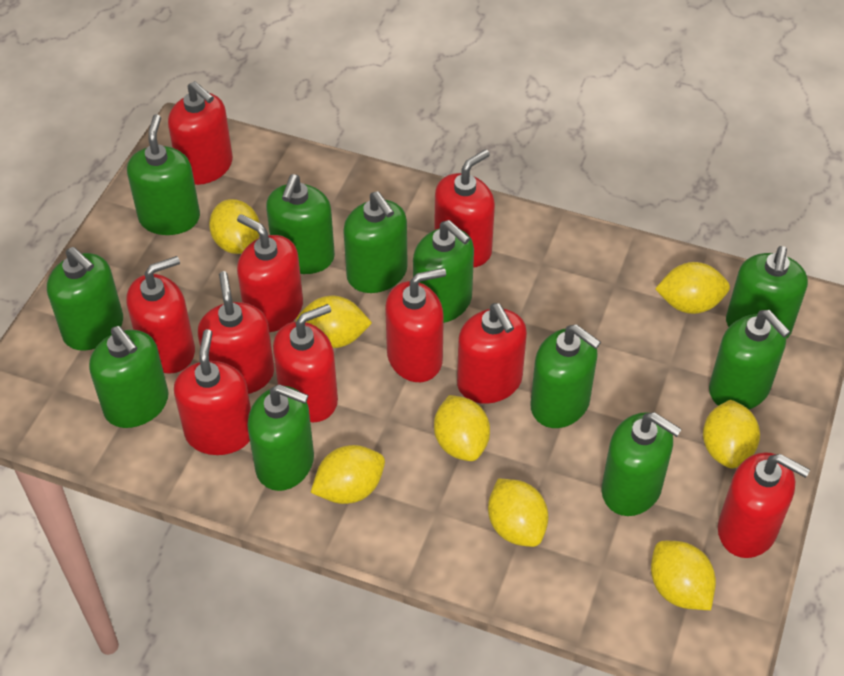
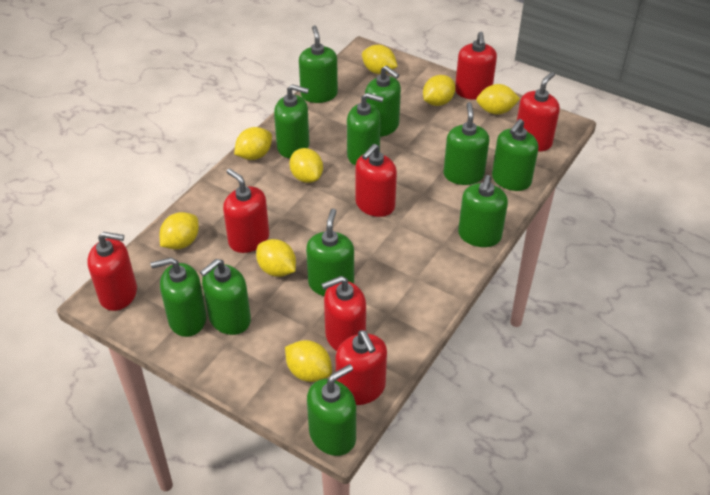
red soap dispenser: [127,256,195,374] [168,81,233,185] [174,329,251,455] [198,271,274,394] [237,214,303,332] [273,304,338,422] [385,268,446,382] [434,149,495,268] [457,303,527,404] [718,452,810,558] = 10 -> [87,232,137,311] [223,168,269,253] [321,276,366,351] [335,330,387,405] [356,144,397,217] [455,32,497,100] [517,72,560,152] = 7

